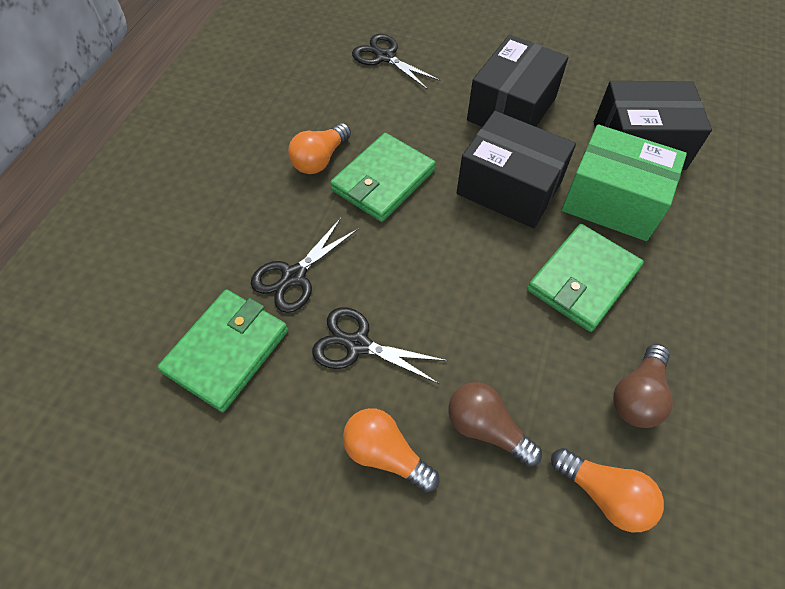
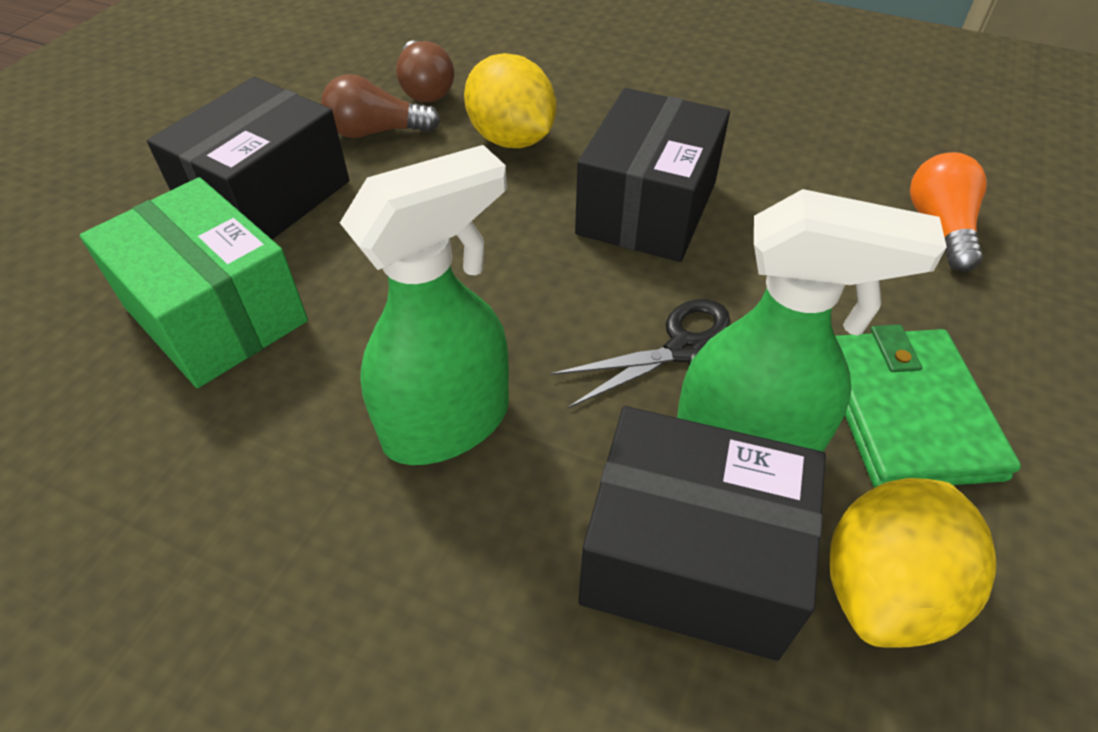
black scissors: [251,218,358,313] [312,307,448,384] [352,34,440,90] = 3 -> [550,299,730,408] = 1
green spray bottle: none = 0 -> [340,145,509,465] [677,189,947,452] = 2
green wallet: [158,289,288,412] [330,133,436,222] [527,224,644,332] = 3 -> [835,325,1021,488] = 1
orange light bulb: [288,123,351,174] [343,408,440,493] [551,448,664,532] = 3 -> [910,152,987,271] = 1
yellow lemon: none = 0 -> [464,53,556,148] [830,478,997,648] = 2

